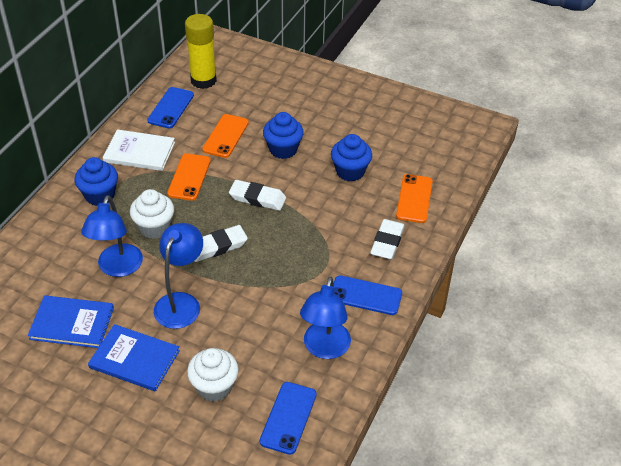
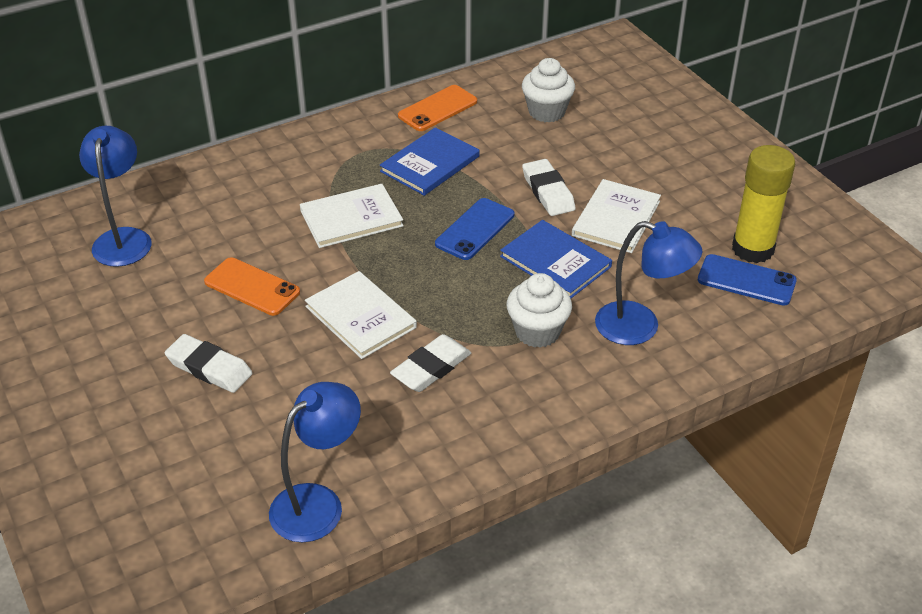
blue cupcake: [75,157,118,206] [263,112,304,159] [331,134,372,182] = 3 -> none = 0
blue phone: [147,87,194,128] [260,382,317,455] [334,275,402,315] = 3 -> [435,198,514,260] [698,254,797,305] = 2
orange phone: [167,153,211,201] [202,114,249,158] [396,174,433,223] = 3 -> [204,257,300,316] [398,85,477,131] = 2
white book: [103,129,175,171] = 1 -> [300,184,404,248] [305,271,417,359] [572,179,661,253] = 3

